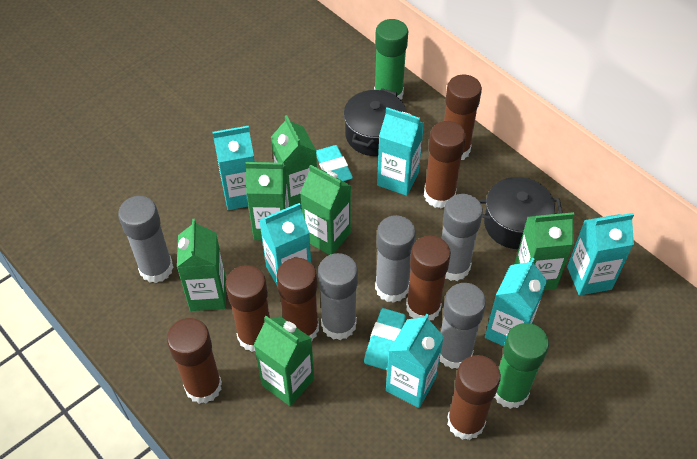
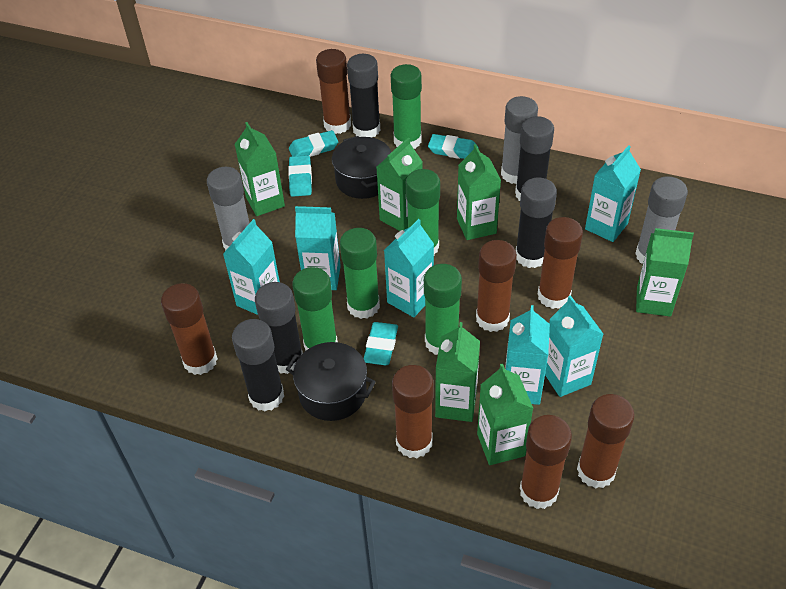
black glue stick: none = 0 -> [232,319,284,411] [255,282,303,374] [347,54,380,137] [515,116,554,201] [516,178,557,268] = 5
green glue stick: [374,19,408,100] [494,323,549,409] = 2 -> [293,267,338,351] [340,228,380,319] [391,64,422,149] [406,169,440,255] [424,264,462,355] = 5
grey glue stick: [118,196,173,283] [318,253,358,340] [375,215,416,303] [440,283,486,369] [441,194,483,281] = 5 -> [207,167,249,251] [501,96,538,184] [635,176,688,264] = 3
turquoise eraser: [316,145,353,181] [364,308,406,370] = 2 -> [288,155,312,197] [289,130,338,157] [363,322,398,365] [428,134,479,159] = 4

